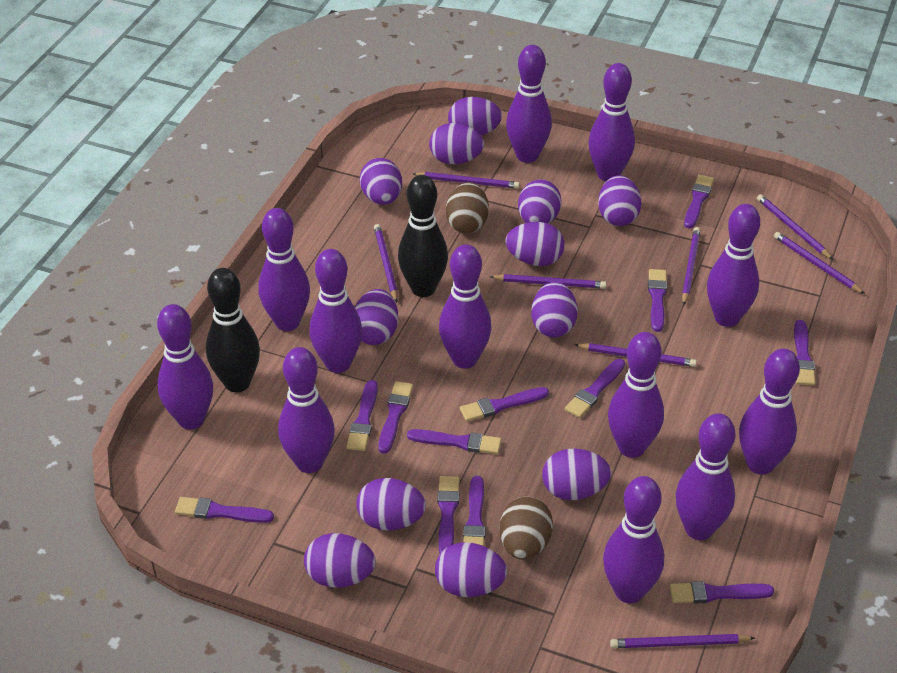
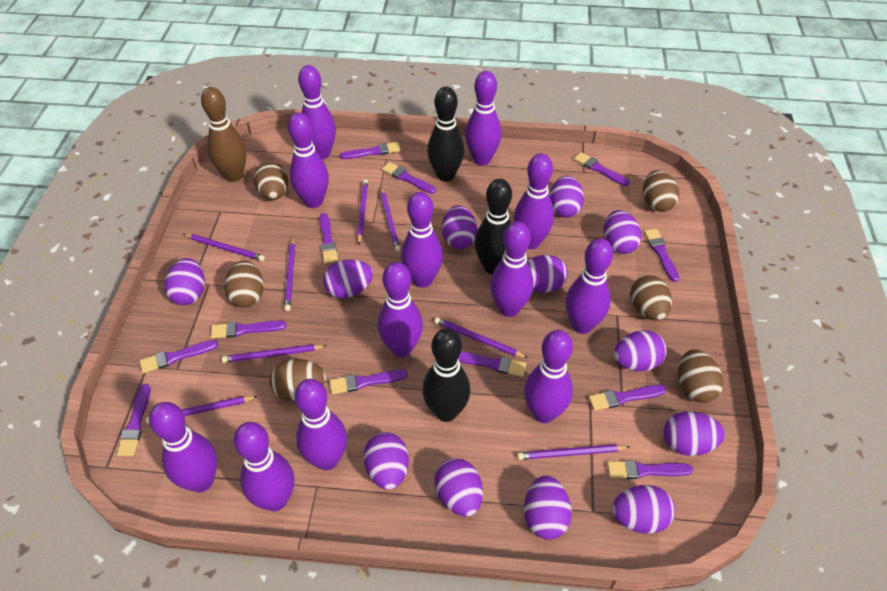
black bowling pin: [206,268,260,392] [398,175,448,297] = 2 -> [422,328,471,422] [427,87,464,182] [475,179,512,274] = 3
brown bowling pin: none = 0 -> [201,87,247,182] = 1
brown egg: [446,182,489,233] [500,497,553,560] = 2 -> [224,260,264,308] [254,162,289,200] [270,359,326,401] [630,275,672,321] [643,170,679,212] [678,349,723,403] = 6

